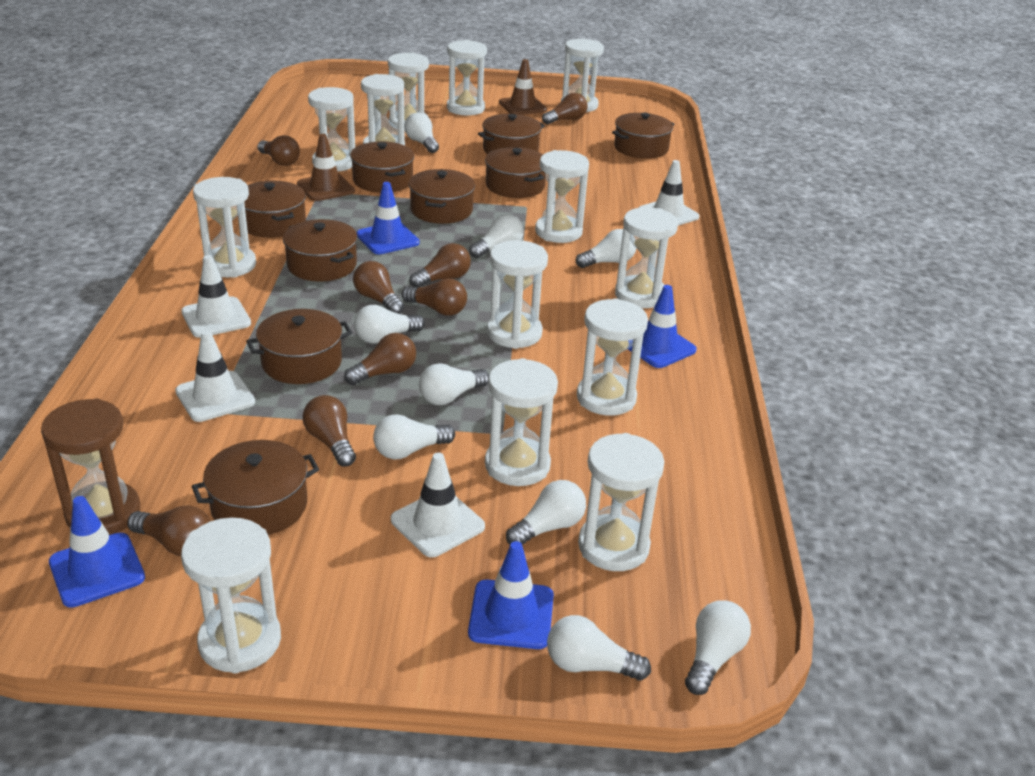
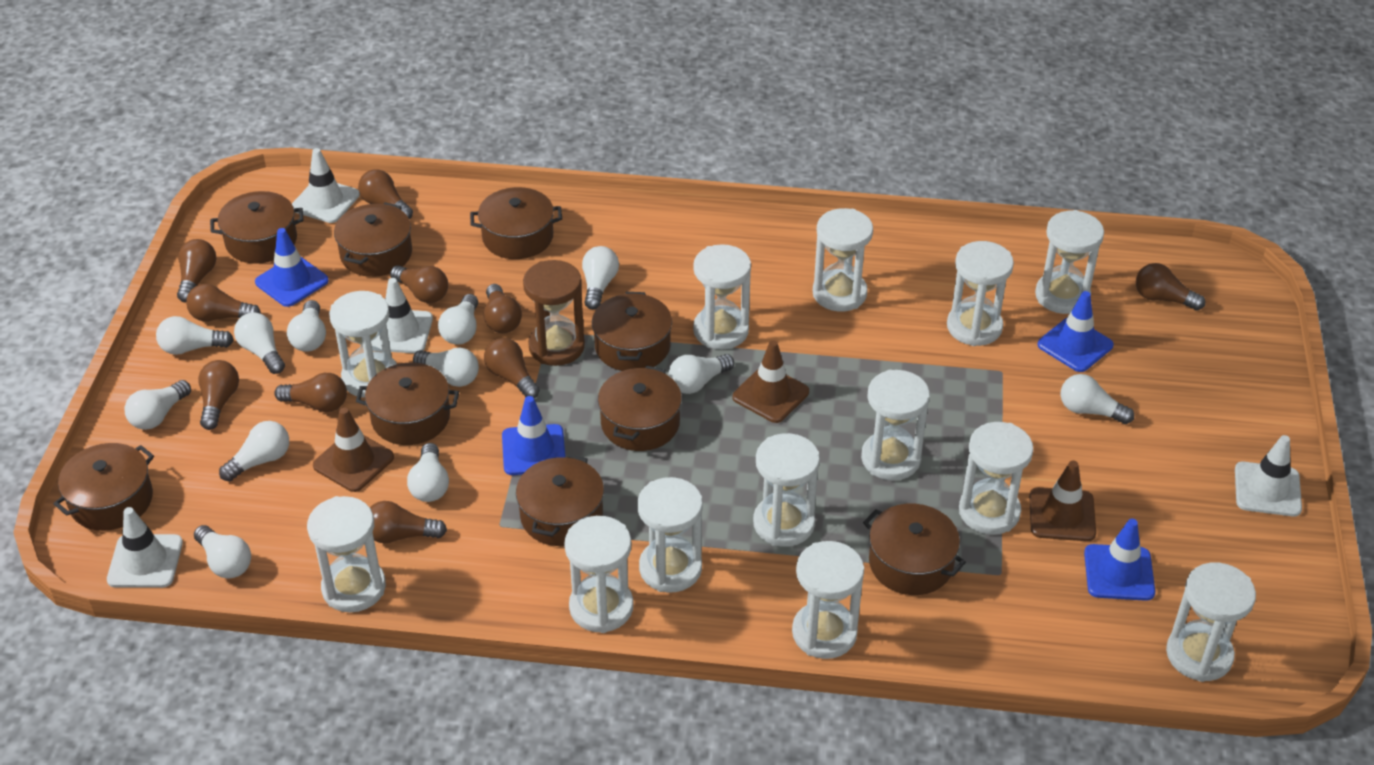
brown light bulb: [127,505,210,556] [257,135,300,166] [303,395,356,467] [344,333,416,385] [353,261,404,314] [401,278,467,316] [409,243,471,288] [542,93,588,124] = 8 -> [177,239,216,302] [186,284,261,321] [198,360,239,430] [274,373,347,412] [358,169,413,219] [370,501,447,543] [390,265,448,303] [484,284,522,333] [484,338,540,398] [1136,263,1205,311] = 10
brown traffic cone: [297,134,355,201] [499,59,547,115] = 2 -> [313,407,394,492] [733,340,809,423] [1029,461,1096,541] = 3
white light bulb: [354,305,425,343] [373,414,455,459] [404,112,439,153] [419,363,489,405] [469,214,524,258] [506,480,586,545] [547,615,651,681] [576,229,636,268] [685,600,751,695] = 9 -> [125,380,191,430] [156,316,234,355] [194,525,251,579] [219,421,289,482] [234,312,285,374] [287,300,326,352] [407,443,449,502] [413,348,479,387] [438,294,478,345] [582,246,619,310] [668,354,734,394] [1060,374,1134,424] = 12

